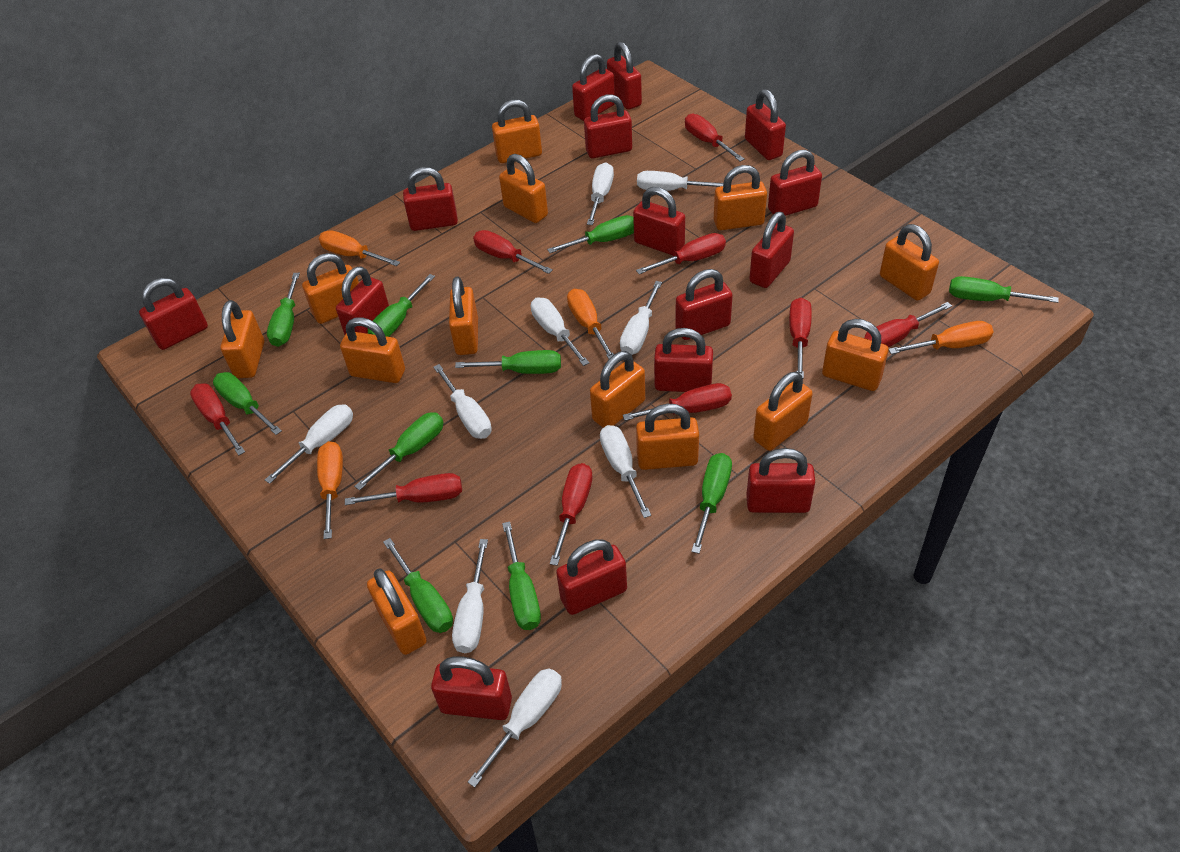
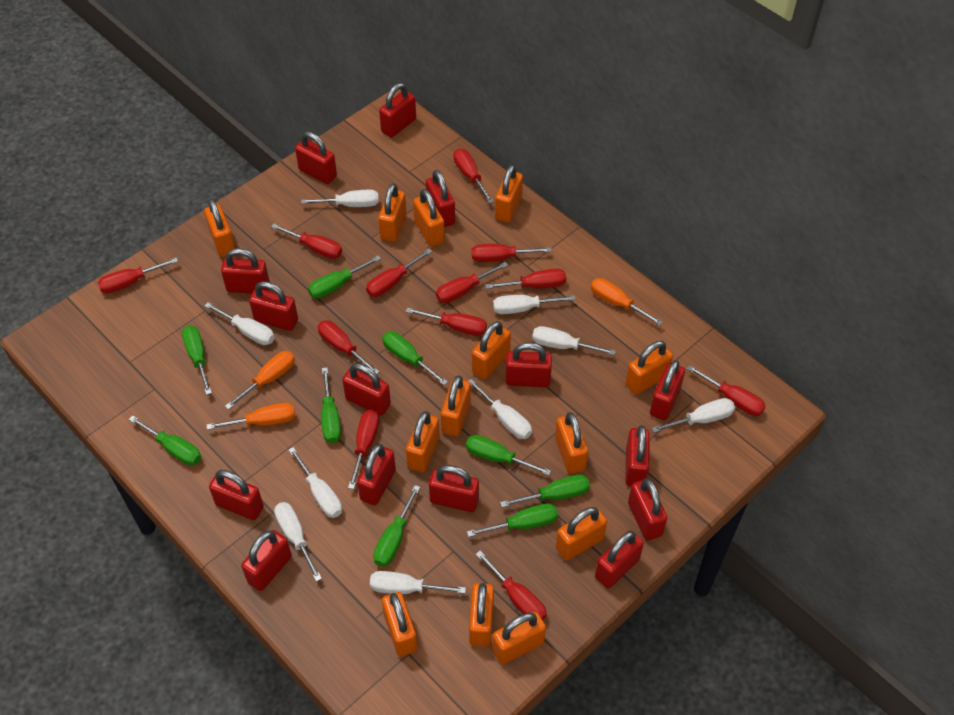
green screwdriver: [213,372,282,435] [267,273,300,347] [354,412,444,491] [368,274,435,337] [383,538,453,633] [455,350,561,374] [502,521,541,630] [547,215,634,253] [691,453,732,554] [949,276,1059,303] = 10 -> [129,415,201,466] [182,325,212,395] [308,255,381,299] [321,367,341,443] [373,485,420,567] [382,331,448,385] [466,435,551,475] [467,503,558,537] [500,474,590,507] = 9
orange screwdriver: [317,441,343,539] [319,230,400,266] [567,289,614,359] [889,321,994,354] = 4 -> [206,403,295,430] [225,351,295,410] [591,278,663,325] = 3
red screwdriver: [190,383,245,455] [345,473,462,505] [473,230,553,274] [550,463,592,566] [623,383,732,421] [636,233,726,274] [685,114,745,161] [789,297,812,379] [864,302,952,347] = 9 -> [97,257,178,293] [271,223,342,259] [318,320,380,374] [348,410,379,489] [366,249,432,297] [406,307,487,336] [436,262,508,303] [454,149,494,204] [472,244,552,262] [476,551,547,620] [485,269,566,289] [687,365,766,416] = 12

